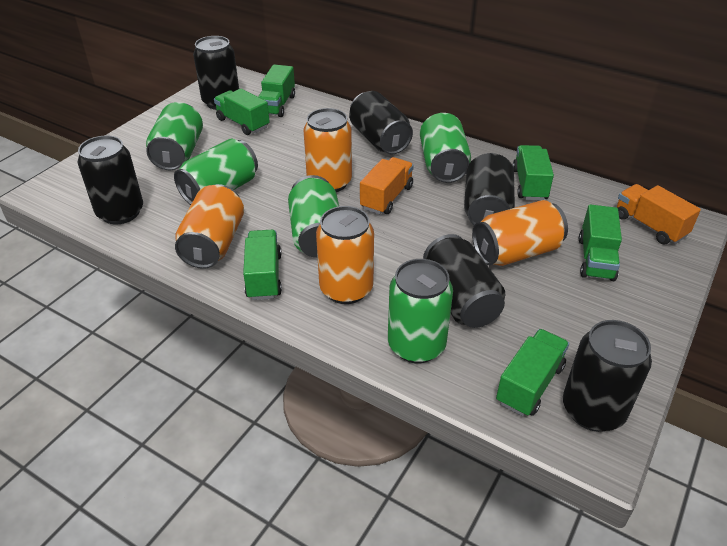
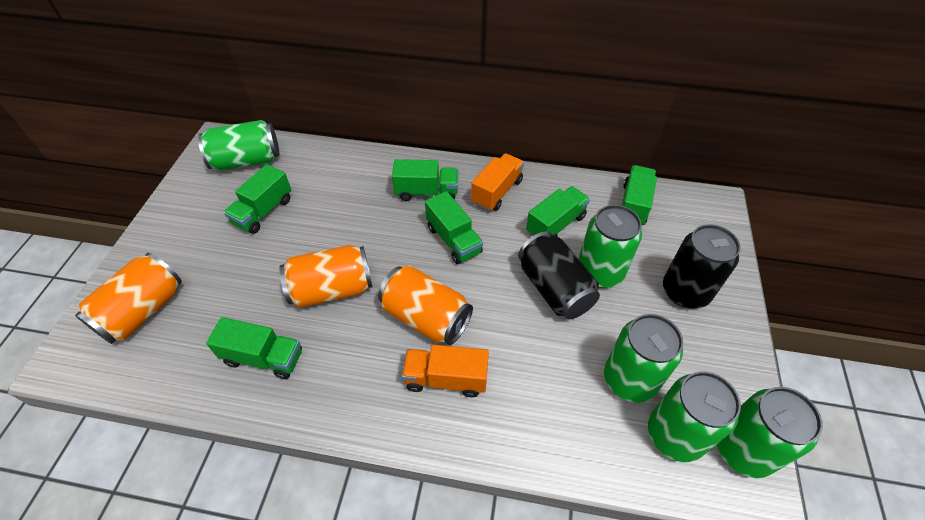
black can: [77,135,143,224] [193,36,239,110] [349,91,413,155] [423,234,505,328] [464,153,515,225] [563,320,652,432] = 6 -> [518,231,600,319] [663,224,741,308] = 2
orange can: [175,184,244,269] [303,108,352,192] [316,206,374,304] [472,200,568,266] = 4 -> [75,253,182,344] [279,245,372,308] [378,266,473,345] = 3

